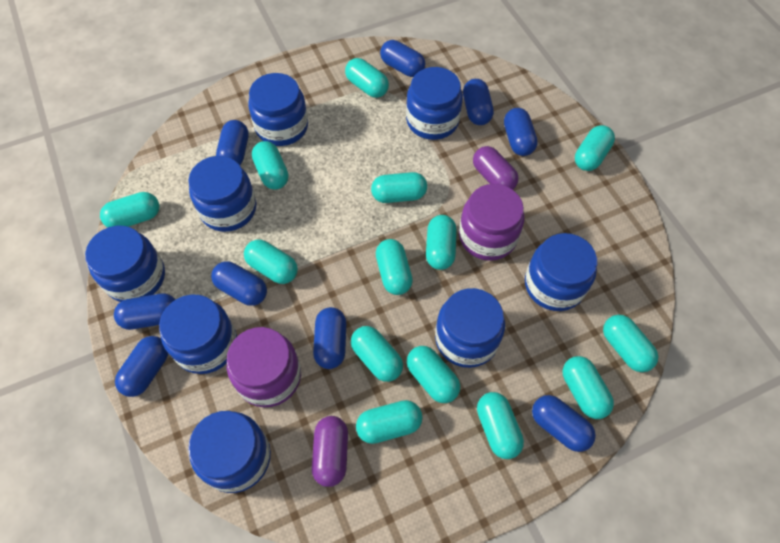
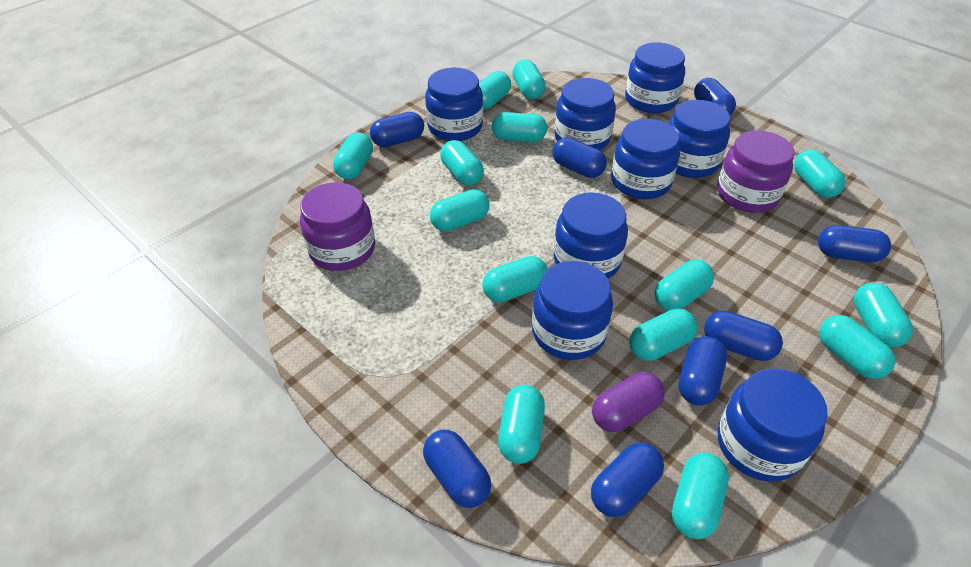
blue capsule: [114,293,176,330] [115,336,168,397] [211,261,267,306] [216,120,249,165] [313,307,346,369] [380,40,425,77] [463,79,494,125] [504,108,538,156] [532,395,596,452] = 9 -> [370,112,424,147] [423,430,491,508] [552,137,607,178] [591,442,664,517] [678,336,727,406] [694,78,736,116] [704,311,783,361] [818,225,891,262] = 8
purple capsule: [312,416,348,487] [473,146,519,190] = 2 -> [592,372,665,432] = 1

